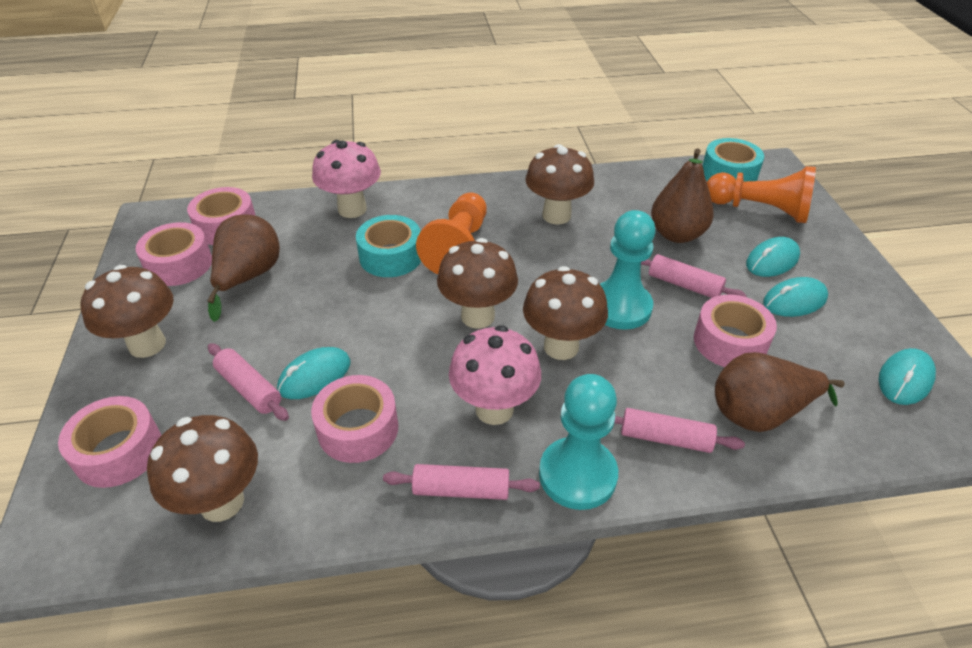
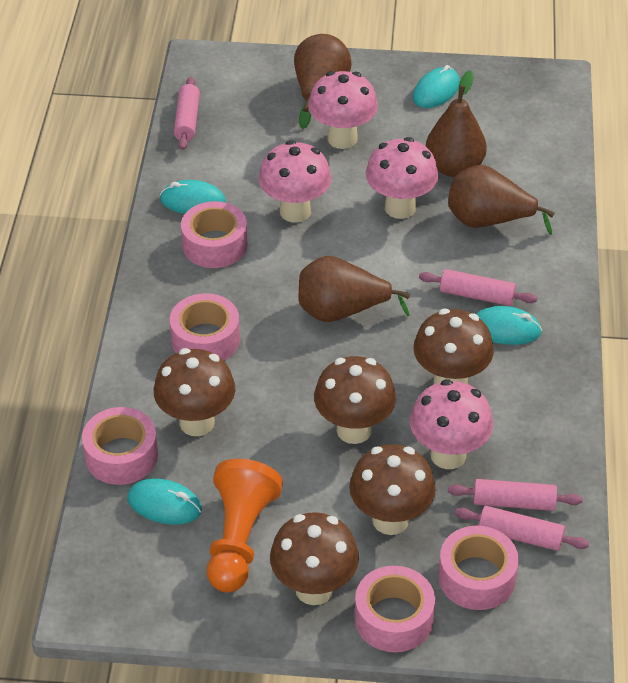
brown pear: [207,214,280,322] [651,149,714,243] [715,352,845,432] = 3 -> [294,34,352,129] [299,256,410,322] [426,70,487,177] [448,165,555,235] = 4
orange pawn: [416,192,487,274] [707,166,816,223] = 2 -> [207,459,283,592] = 1
pink mushroom: [312,140,381,218] [449,325,541,425] = 2 -> [259,140,331,223] [308,71,378,149] [366,137,438,219] [410,379,493,469] = 4
turquoise pawn: [539,374,618,510] [600,210,656,330] = 2 -> none = 0
turquoise tape: [356,215,421,277] [702,138,764,182] = 2 -> none = 0

